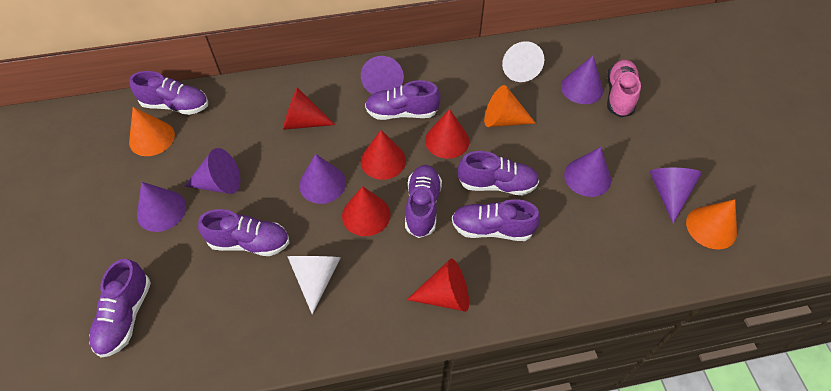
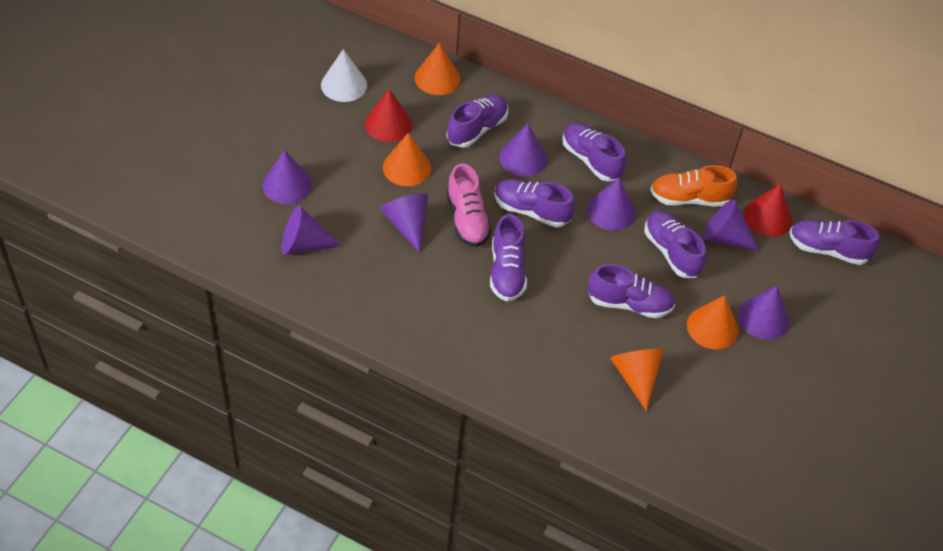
orange cone: [129,107,175,156] [484,85,536,127] [686,199,737,249] = 3 -> [383,133,431,186] [415,43,460,95] [610,349,664,411] [687,295,739,349] = 4
orange shoe: none = 0 -> [650,165,737,207] = 1
red cone: [283,87,335,130] [342,186,391,236] [361,130,406,180] [407,259,469,312] [425,109,470,159] = 5 -> [365,89,412,142] [744,183,792,236] = 2
white cone: [287,256,341,314] [502,41,544,82] = 2 -> [321,49,367,102] = 1

